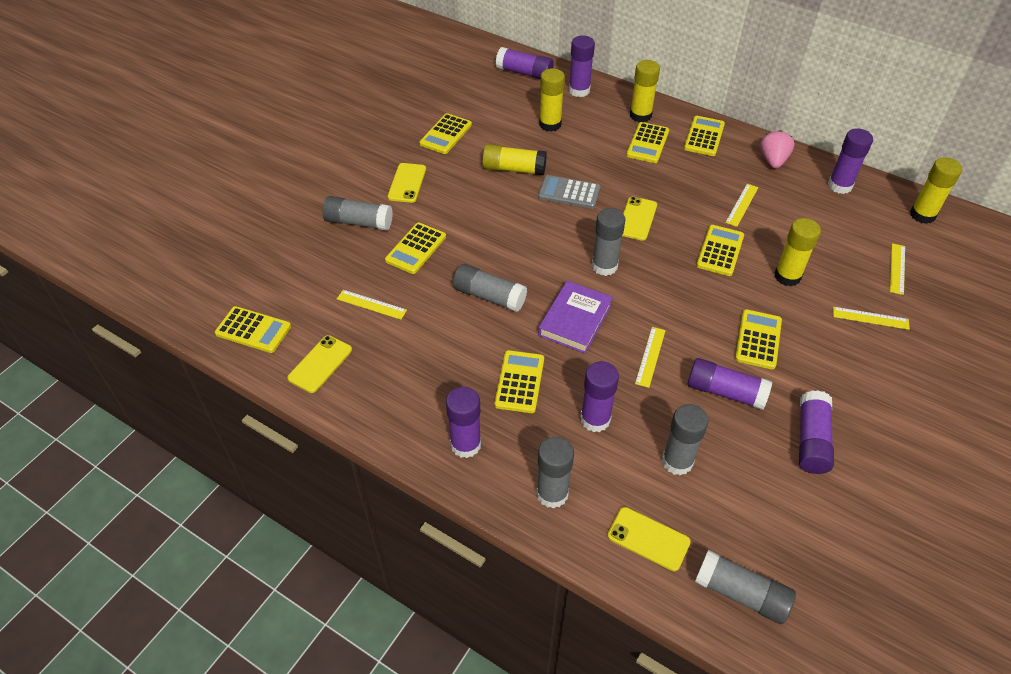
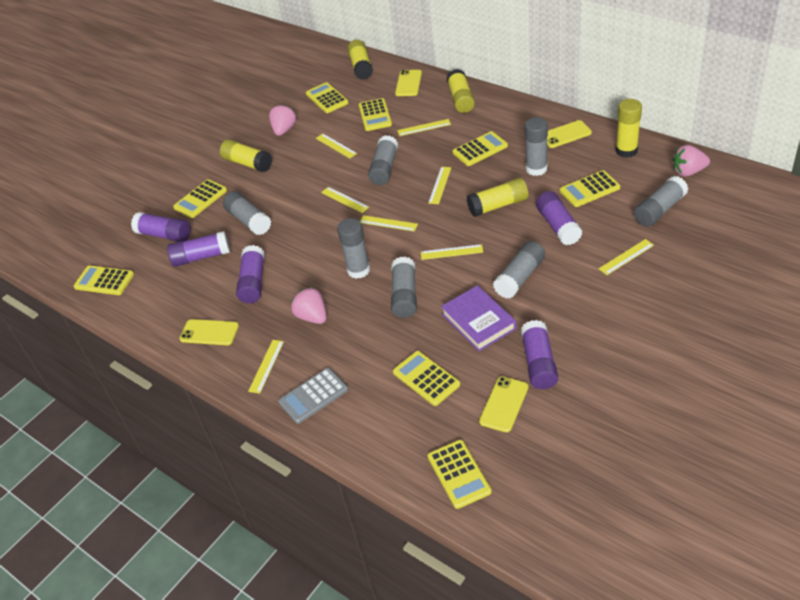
grey glue stick: [322,196,393,231] [453,264,527,312] [536,437,574,509] [592,208,625,276] [662,404,709,475] [695,550,796,624] = 6 -> [223,191,271,235] [337,218,370,279] [368,135,398,185] [391,257,417,318] [493,241,545,299] [524,117,548,176] [634,176,688,227] = 7
pink strawberry: [760,130,794,169] = 1 -> [269,104,296,136] [291,287,327,324] [673,145,710,177] = 3
purple glue stick: [446,387,481,458] [496,47,554,79] [569,36,595,97] [580,361,619,432] [688,358,773,410] [799,390,834,474] [828,128,873,194] = 7 -> [131,212,191,242] [167,231,230,267] [236,245,265,303] [521,320,558,389] [536,191,582,245] = 5
yellow ruler: [337,290,407,320] [635,327,666,388] [725,184,758,227] [833,307,910,330] [890,243,905,295] = 5 -> [248,340,284,394] [316,134,357,158] [321,187,369,213] [360,215,418,232] [397,119,451,136] [421,244,483,260] [428,167,451,204] [599,239,654,275] = 8

